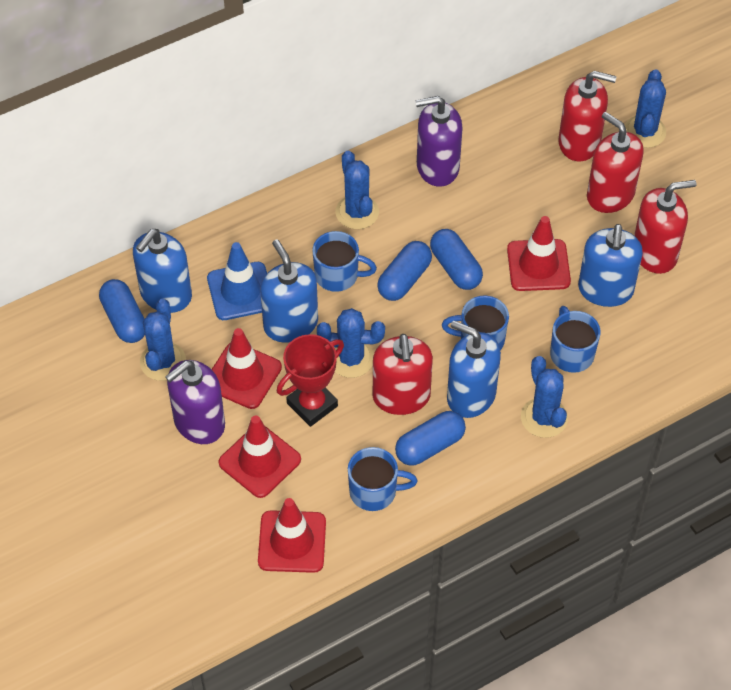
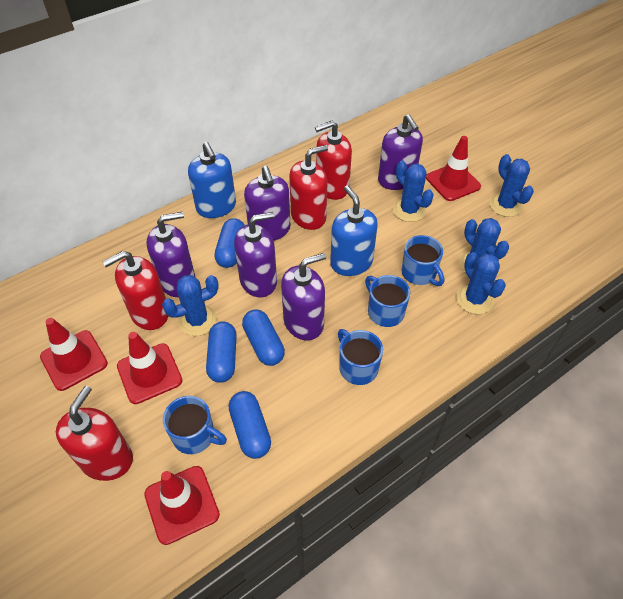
blue soap dispenser: [133,229,192,313] [260,239,318,343] [447,320,501,418] [578,224,643,307] = 4 -> [188,142,236,218] [330,185,378,276] = 2
blue traffic cone: [207,242,267,320] = 1 -> none = 0
purple soap dispenser: [165,360,225,444] [415,96,463,187] = 2 -> [147,212,196,297] [234,212,277,297] [244,166,290,241] [281,253,326,340] [378,114,423,190] = 5
red trophy: [277,334,344,427] = 1 -> none = 0

